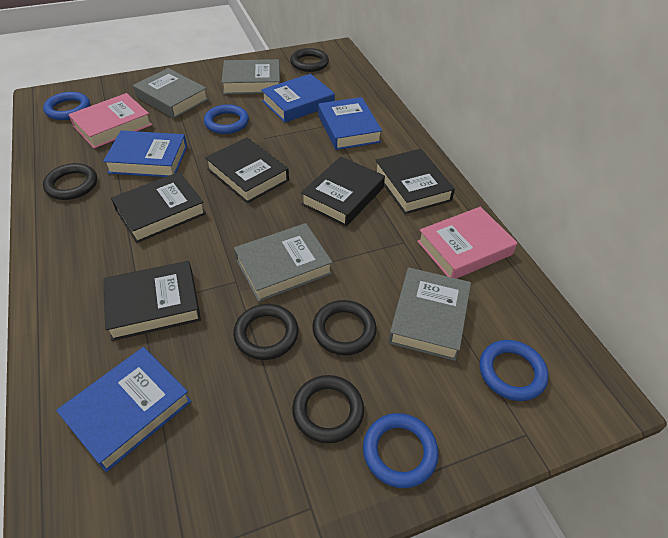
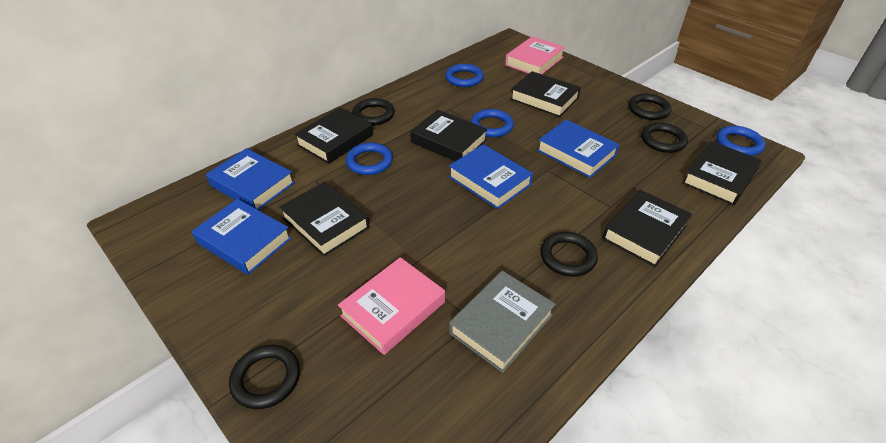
black book: [103,261,201,341] [111,172,206,243] [205,137,289,203] [301,156,385,226] [376,149,455,214] = 5 -> [279,182,370,257] [294,108,373,164] [410,110,488,161] [510,71,581,117] [602,190,692,267] [682,141,762,205] = 6
grey book: [133,68,208,118] [222,59,280,94] [234,223,333,302] [388,268,471,361] = 4 -> [449,271,556,373] = 1

